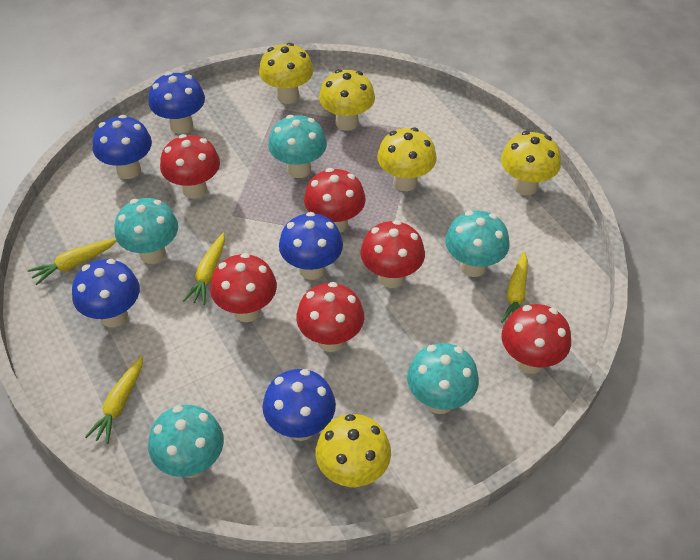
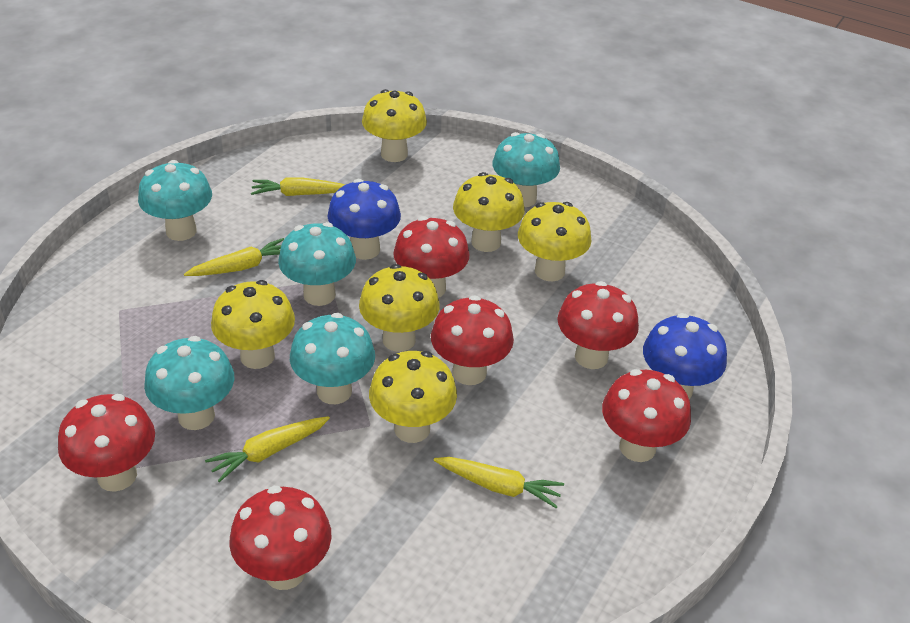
blue mushroom: [72,259,140,327] [93,115,152,179] [149,72,205,134] [262,369,336,441] [279,212,343,280] = 5 -> [327,179,401,260] [643,313,727,400] = 2
yellow mushroom: [259,43,313,104] [316,414,391,488] [319,69,375,131] [377,127,437,191] [501,131,561,195] = 5 -> [211,280,295,369] [359,264,440,352] [362,89,427,162] [369,351,457,443] [453,172,525,252] [518,202,592,281] = 6

